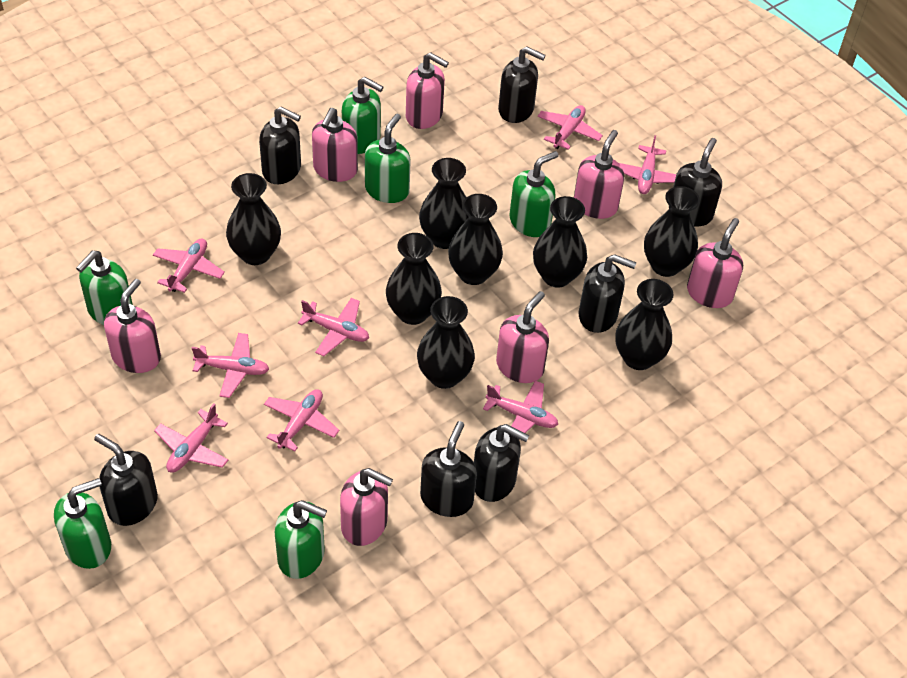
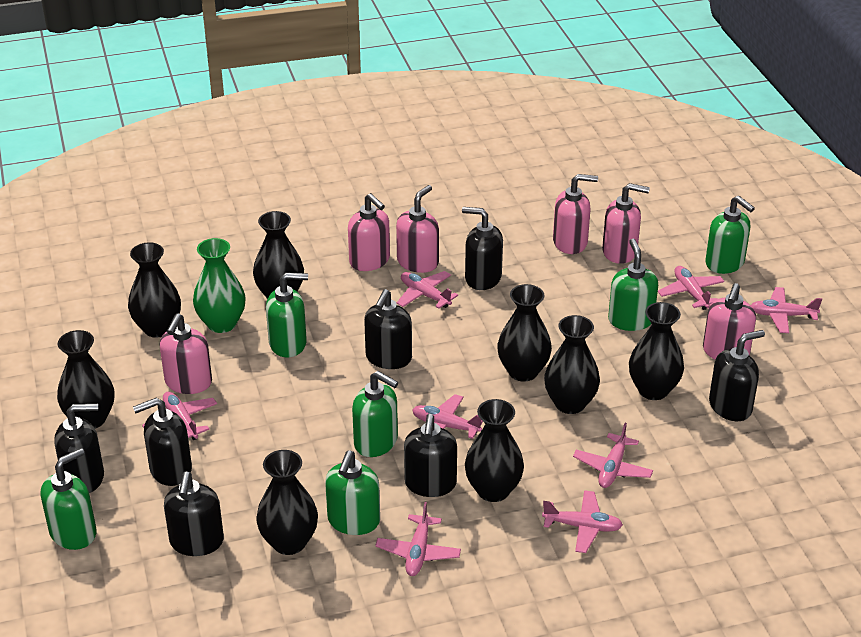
green vase: none = 0 -> [193,238,246,333] = 1
pink soap dispenser: [104,279,161,373] [312,108,358,182] [340,468,393,546] [406,52,449,129] [496,291,549,383] [574,130,624,219] [687,218,743,308] = 7 -> [160,313,212,394] [348,193,390,271] [396,185,439,273] [553,174,598,254] [602,183,650,264] [703,283,756,360] = 6

